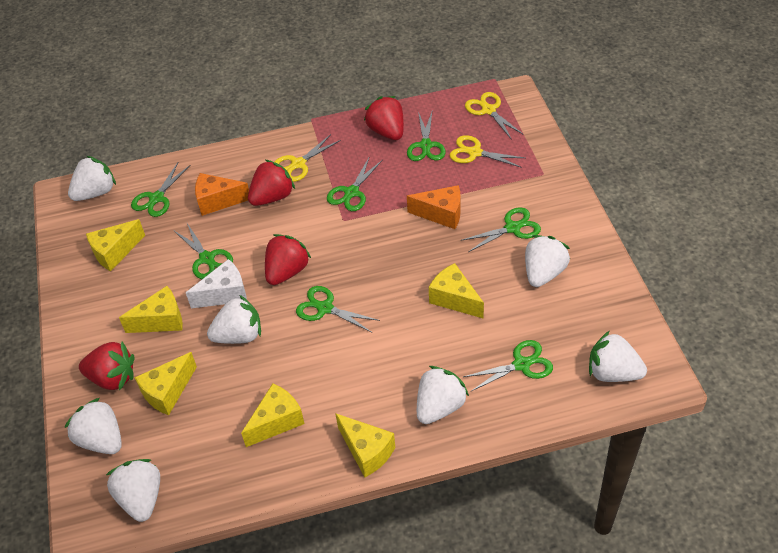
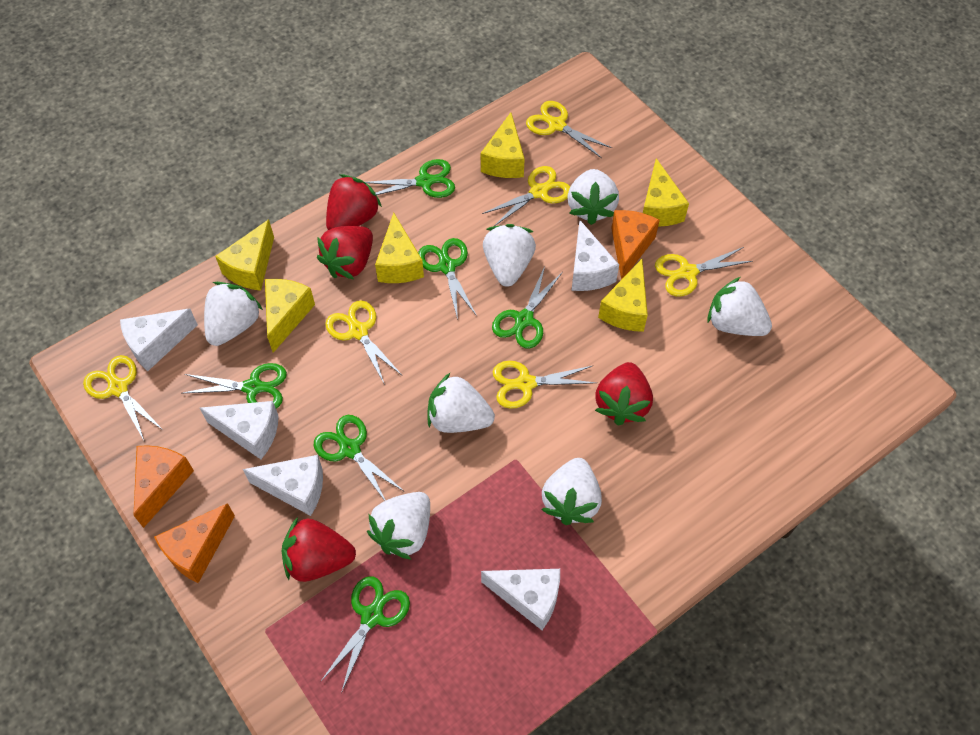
green scissors: [131,163,191,217] [173,223,233,279] [296,286,380,332] [327,156,382,211] [407,112,446,161] [461,207,541,252] [463,340,553,392] = 7 -> [183,363,287,408] [314,415,405,501] [320,576,410,693] [365,159,455,198] [418,238,477,320] [492,266,563,349] = 6
orange cheese: [195,173,249,216] [407,185,461,229] = 2 -> [133,445,194,528] [154,503,235,583] [611,210,660,280] = 3
white cheese: [186,259,247,308] = 1 -> [120,309,198,371] [200,401,279,459] [243,455,323,516] [481,569,560,630] [571,220,619,291] = 5
yellow scissors: [274,134,341,182] [450,135,525,168] [465,92,524,140] = 3 -> [83,355,164,442] [325,300,403,385] [482,166,570,226] [493,361,596,409] [526,101,612,158] [655,247,753,296] = 6

